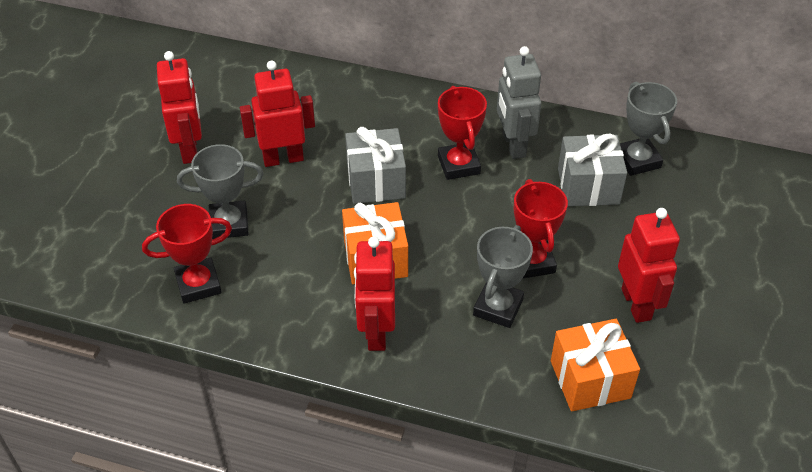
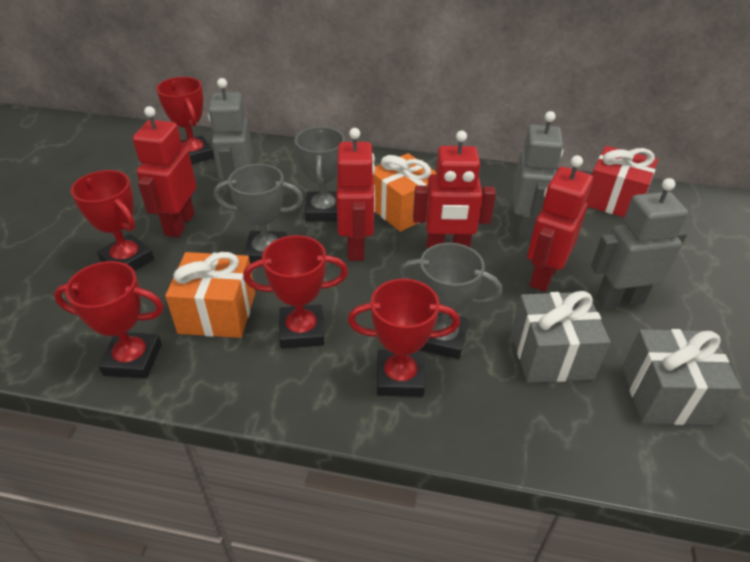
grey robot: [497,46,541,159] = 1 -> [208,78,253,203] [513,111,563,241] [591,178,688,309] = 3
red gift: none = 0 -> [586,146,658,217] = 1
red trophy: [142,204,232,304] [438,86,487,180] [514,179,568,279] = 3 -> [54,261,164,379] [71,170,154,271] [156,77,214,164] [244,235,348,349] [348,279,460,397] = 5

